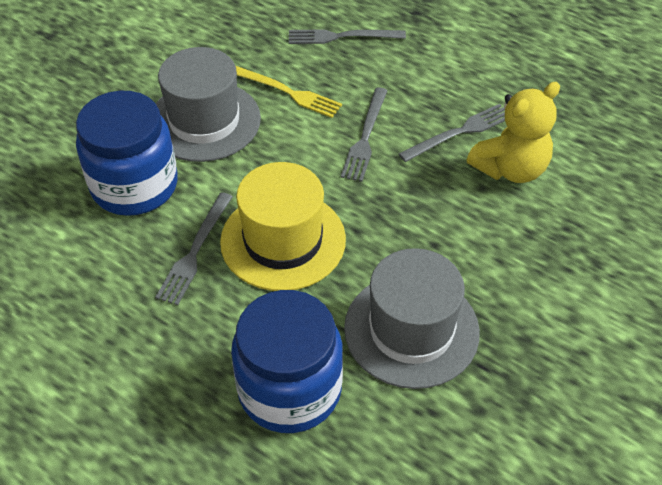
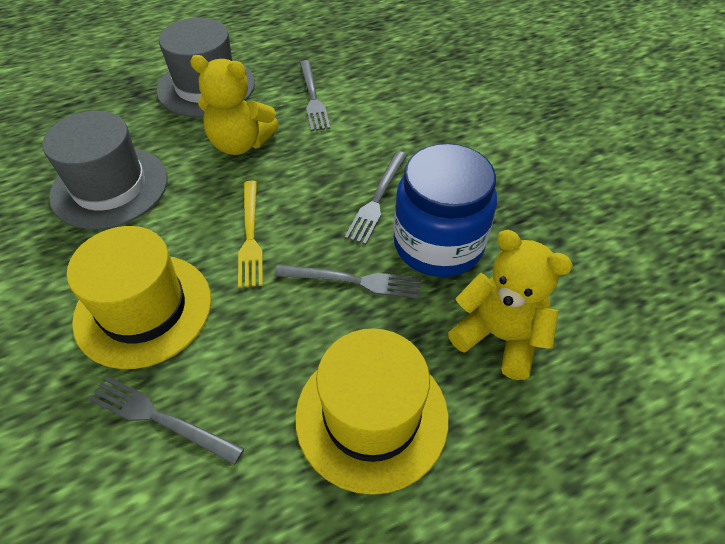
blue jar: [76,91,178,216] [231,290,343,433] = 2 -> [394,144,497,277] = 1
yellow hat: [220,162,346,291] = 1 -> [67,226,211,369] [295,328,449,495] = 2
yellow teddy bear: [467,82,560,183] = 1 -> [190,55,279,155] [448,230,573,380] = 2

